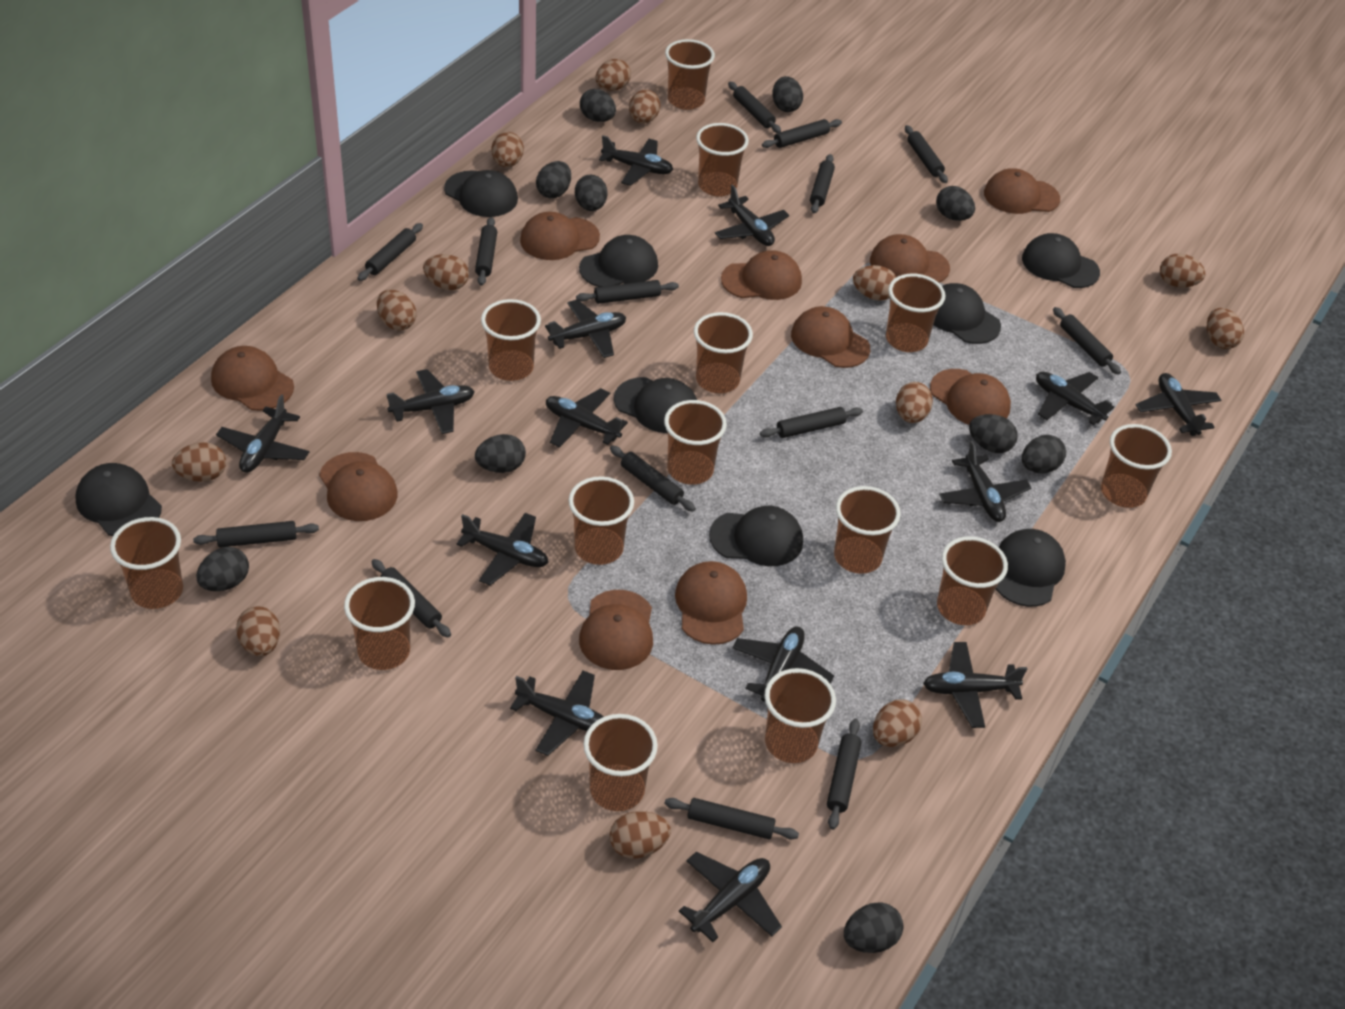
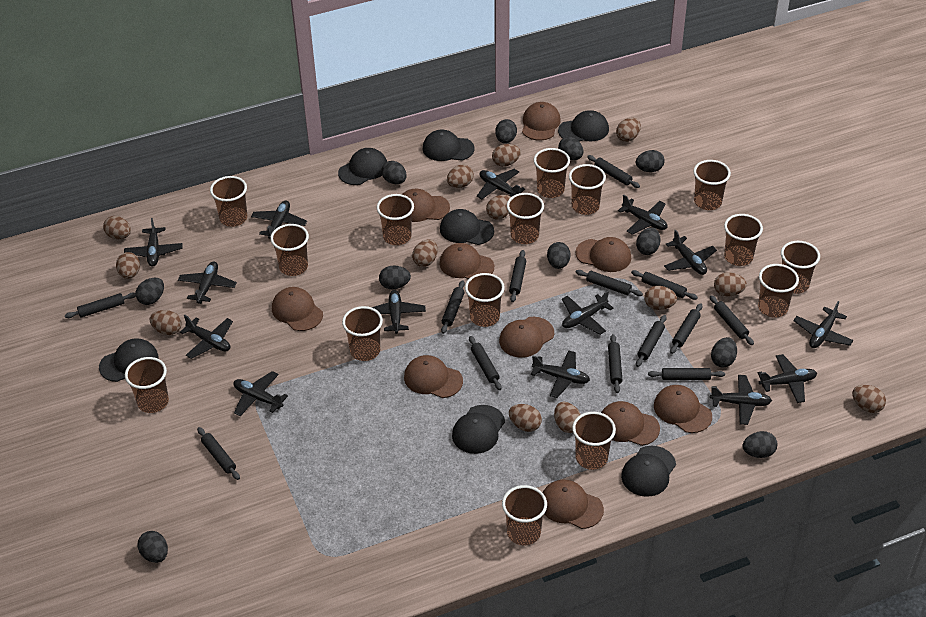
black cap: [75,463,162,536] [444,170,518,217] [579,235,658,287] [614,377,697,433] [709,506,803,566] [933,283,1001,344] [996,529,1066,607] [1022,233,1100,288] = 8 -> [99,338,159,382] [338,148,387,185] [423,130,474,161] [440,209,494,245] [452,405,505,454] [558,110,609,141] [621,446,676,497] = 7
black egg: [196,547,249,591] [475,434,526,473] [536,161,571,199] [575,175,608,211] [580,89,616,122] [772,76,803,112] [844,902,904,953] [936,186,975,221] [969,414,1018,453] [1022,435,1066,473] = 10 -> [136,278,164,305] [137,531,168,563] [379,266,411,289] [381,161,407,184] [495,119,517,143] [547,242,570,269] [558,137,583,160] [636,150,665,172] [636,227,661,255] [711,337,737,367] [743,431,778,458] = 11
black rolling pin: [193,521,319,548] [358,223,423,281] [371,559,451,638] [475,217,497,286] [576,280,679,304] [610,446,696,512] [664,798,799,839] [728,82,781,133] [760,407,863,438] [762,119,842,148] [810,154,835,213] [827,719,862,830] [905,125,948,183] [1053,307,1121,375] = 14 -> [65,292,136,318] [197,427,240,480] [441,280,465,334] [469,336,502,390] [509,250,526,302] [576,270,643,296] [587,155,640,188] [608,334,623,393] [631,270,698,300] [636,315,667,367] [648,368,725,380] [670,303,702,354] [710,295,754,345] = 13
brown cup: [110,517,183,609] [344,577,415,670] [481,299,541,381] [569,476,634,565] [583,714,658,811] [664,400,727,485] [665,39,715,110] [694,312,753,393] [696,123,749,197] [764,668,836,763] [834,486,901,574] [886,273,946,352] [937,536,1008,625] [1101,424,1172,508] = 14 -> [125,357,169,413] [210,176,247,227] [270,224,309,276] [342,306,383,361] [377,194,414,245] [465,273,505,327] [502,485,547,545] [507,193,544,244] [534,148,570,198] [569,164,606,215] [572,412,616,470] [693,160,731,210] [724,214,763,266] [758,264,799,318] [781,241,820,294] = 15

